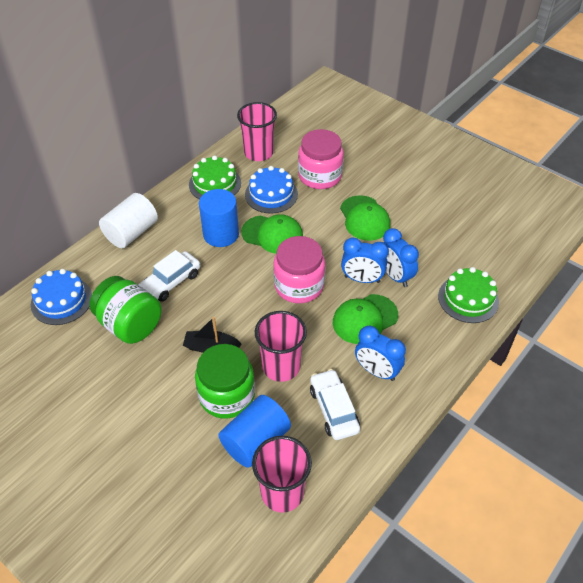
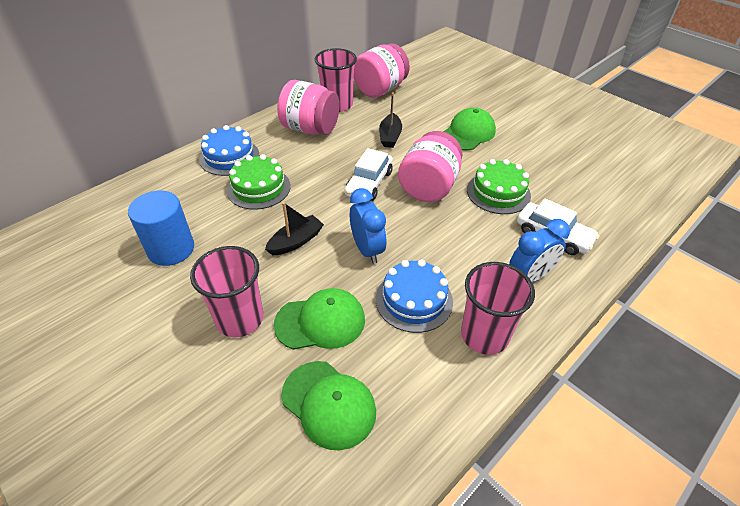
black boat: [183,317,242,353] = 1 -> [265,202,324,255] [379,92,402,148] = 2
blue clock: [341,237,389,283] [355,326,406,381] [383,228,419,287] = 3 -> [350,188,387,264] [509,219,570,282] = 2
blue cylinder: [199,189,239,247] [218,395,291,468] = 2 -> [128,190,194,266] = 1
green jar: [90,276,162,344] [195,344,255,419] = 2 -> none = 0
pink jar: [273,236,325,304] [298,129,344,189] = 2 -> [277,80,340,135] [354,43,410,98] [398,131,462,202] = 3
white cylinder: [99,193,158,248] = 1 -> none = 0

